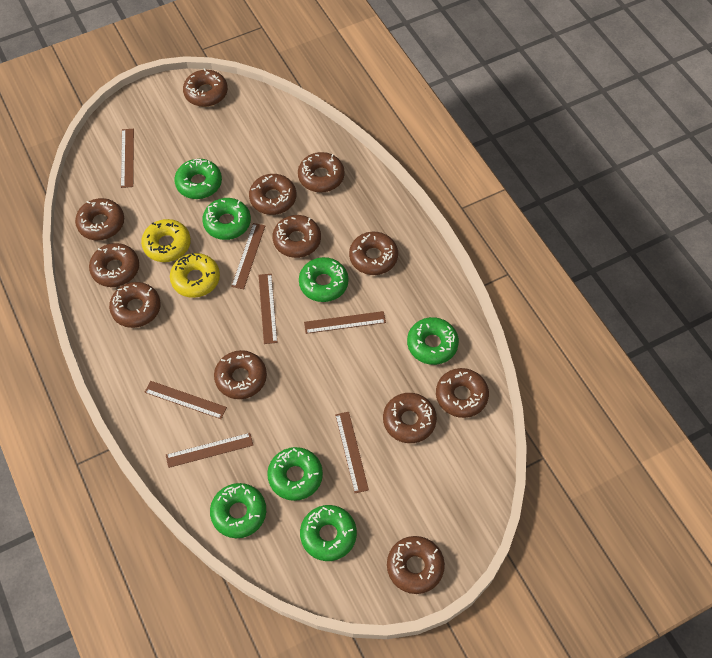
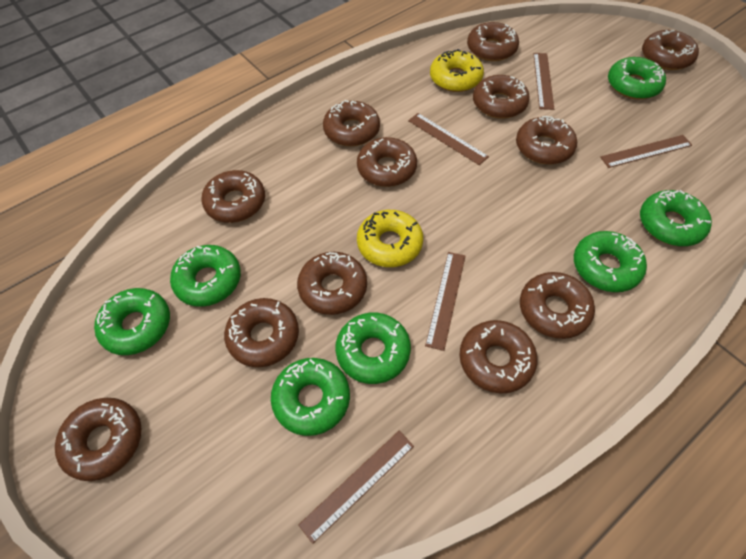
brown ruler: [121,129,134,188] [144,381,227,419] [166,433,253,468] [231,223,265,289] [259,274,278,344] [304,311,386,334] [335,412,369,493] = 7 -> [298,431,414,544] [408,113,489,165] [425,252,465,351] [533,53,554,110] [600,135,692,168] = 5

